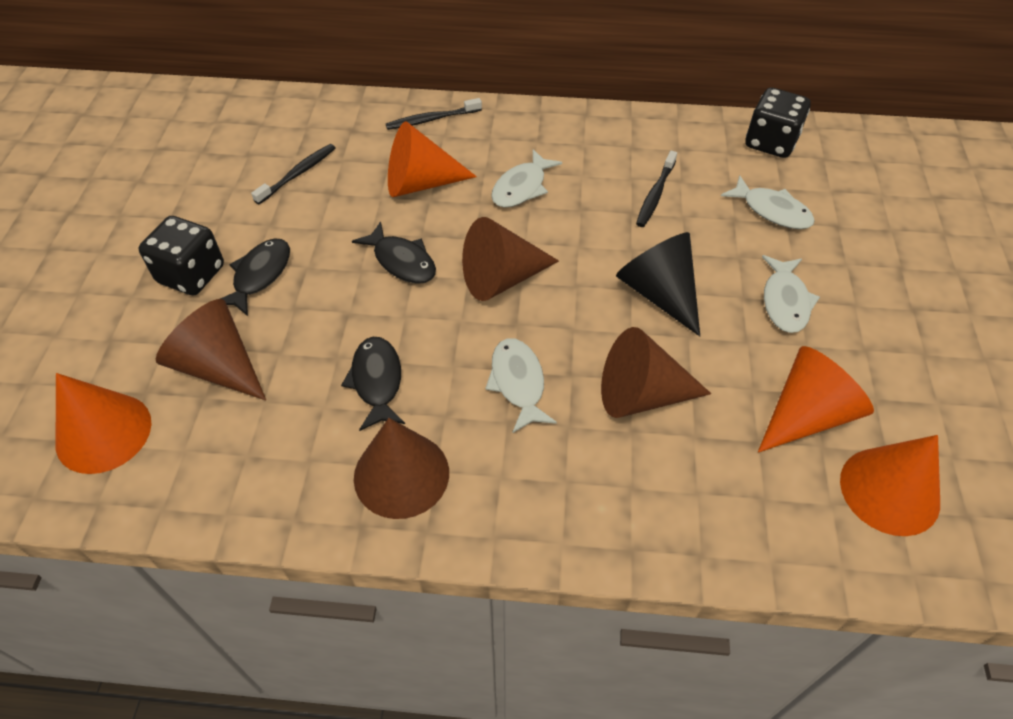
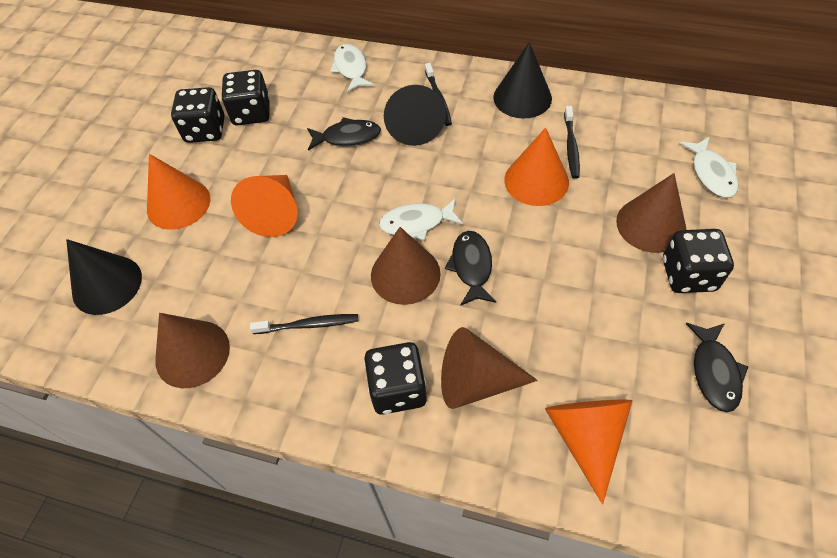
black cone: [616,232,700,336] = 1 -> [66,239,142,315] [384,85,446,146] [493,42,552,118] = 3
black dice: [139,216,224,295] [746,88,811,158] = 2 -> [171,87,225,143] [221,70,270,126] [364,342,427,415] [663,229,734,293] = 4
white fish: [485,338,557,433] [491,149,562,208] [721,175,815,229] [762,255,820,333] = 4 -> [330,44,374,92] [379,198,463,240] [679,137,738,198] = 3

